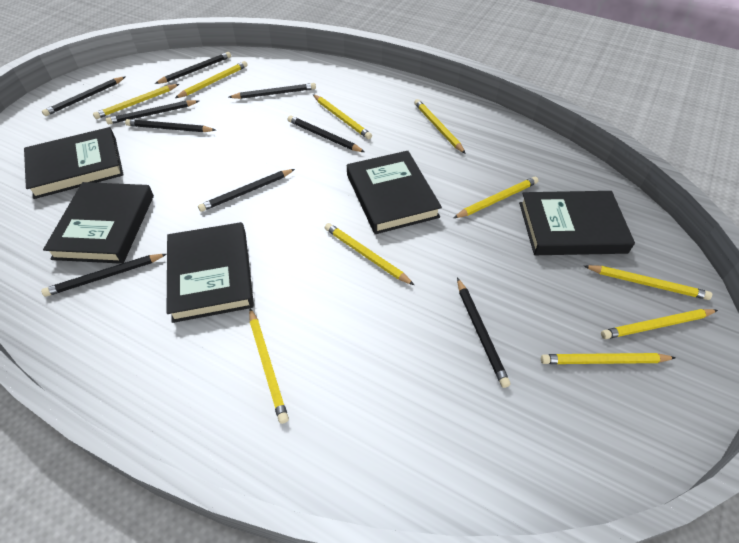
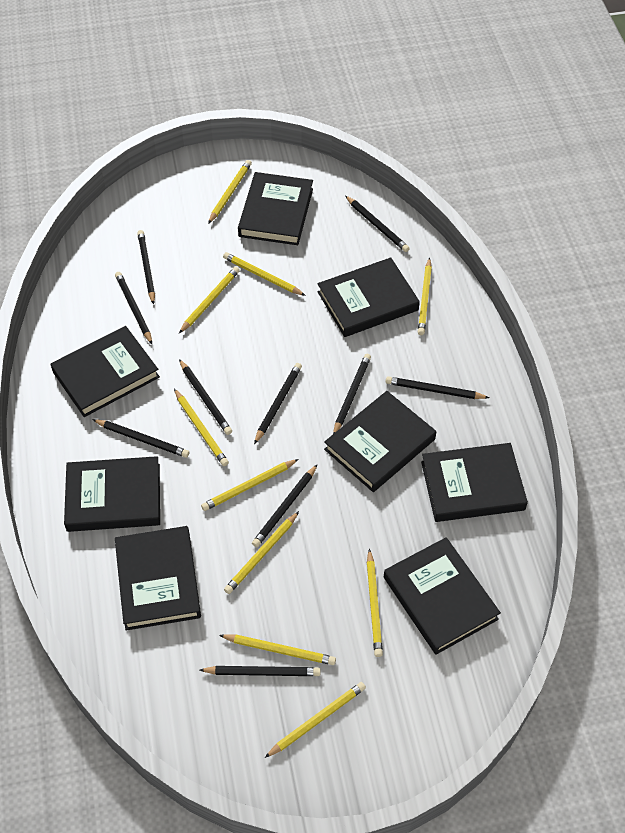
black book: [24,127,124,199] [43,182,154,264] [167,222,254,323] [347,151,442,234] [519,191,635,255] = 5 -> [50,326,160,417] [64,456,160,532] [115,526,201,631] [238,172,313,245] [318,257,420,337] [324,391,436,492] [384,537,501,655] [421,443,528,522] = 8
black pencil: [41,254,167,297] [42,77,125,116] [106,100,199,124] [125,119,216,132] [155,52,231,84] [198,169,295,212] [229,83,316,99] [288,115,365,152] [457,278,510,388] = 9 -> [92,419,189,458] [115,272,152,344] [137,230,155,305] [179,359,232,435] [200,666,321,676] [252,464,318,547] [254,363,302,444] [333,354,371,434] [345,196,410,252] [385,376,489,399] = 10

